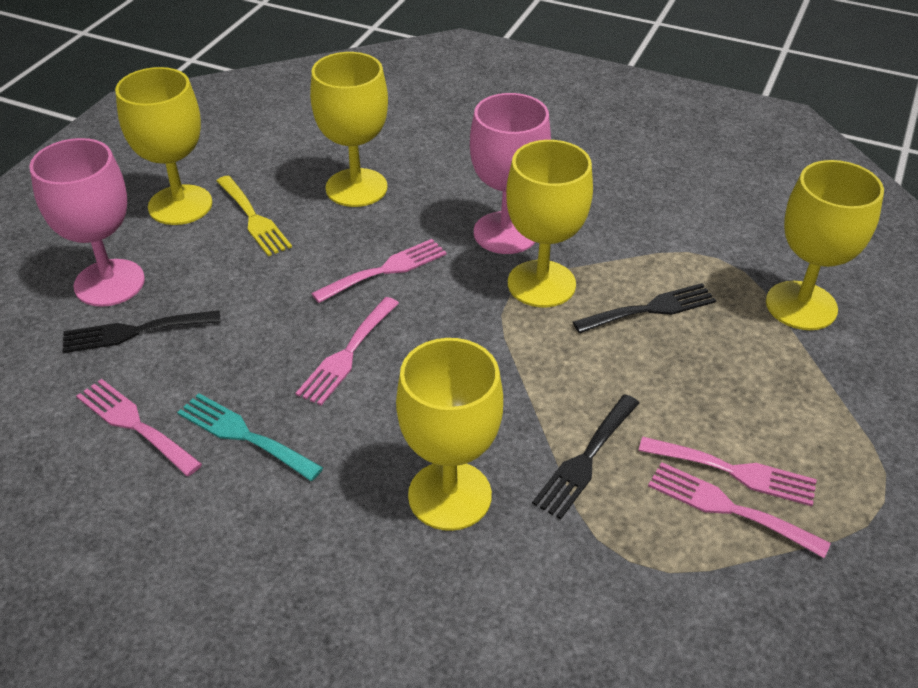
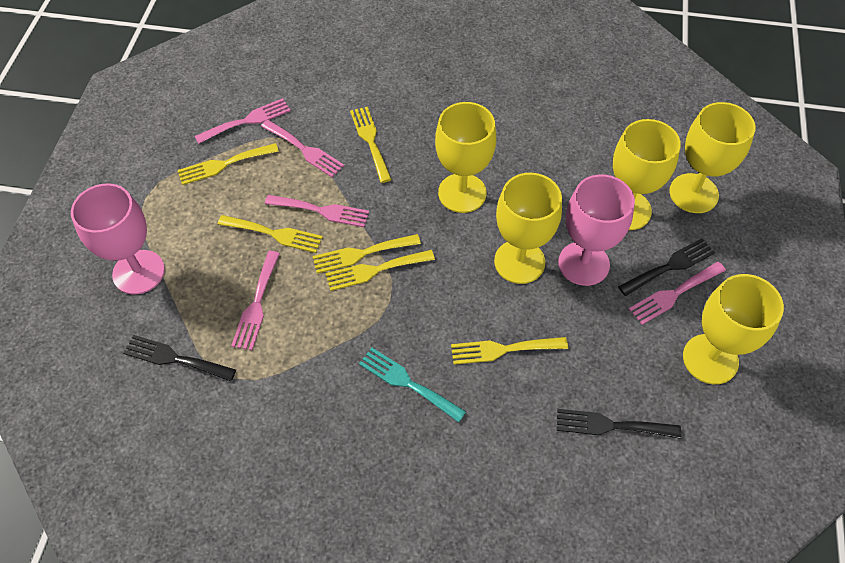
yellow fork: [217,176,292,256] = 1 -> [178,143,279,185] [218,215,323,253] [313,234,421,274] [326,250,435,291] [350,107,392,183] [451,337,568,365] = 6

